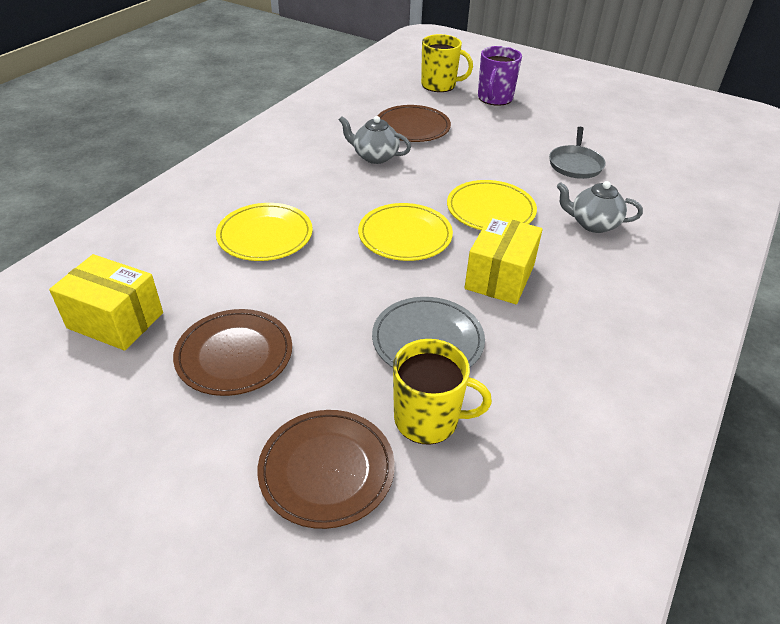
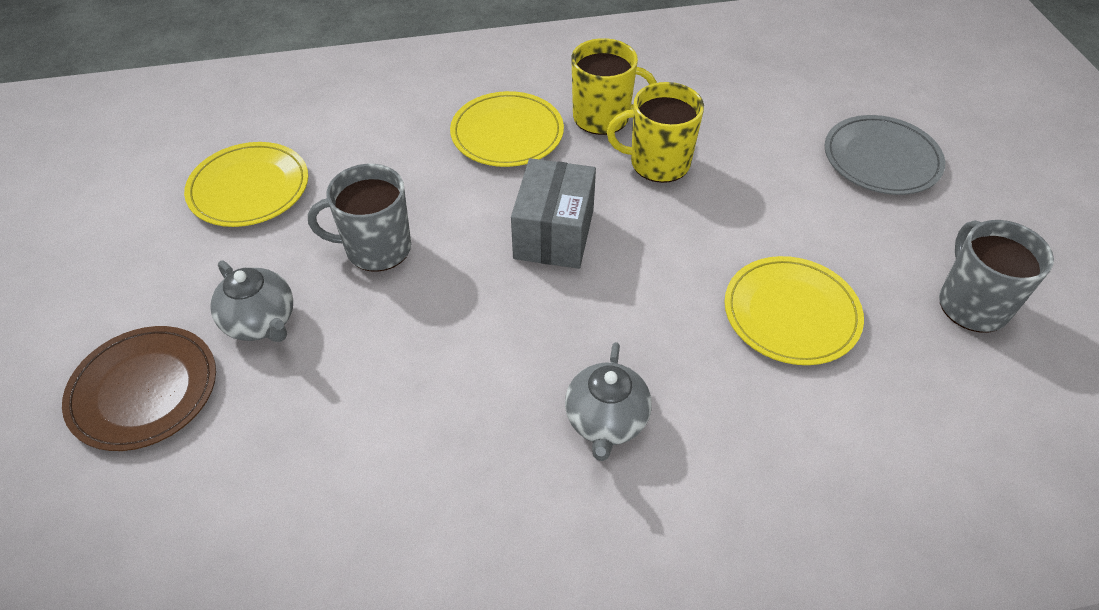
brown plate: [173,309,292,396] [257,410,395,529] [378,105,451,142] = 3 -> [62,326,216,451] = 1
grey box: none = 0 -> [511,158,596,269] = 1
grey mug: none = 0 -> [308,164,411,272] [939,220,1054,333] = 2
grey pan: [549,127,606,179] = 1 -> none = 0
purple mug: [478,46,522,106] = 1 -> none = 0
yellow box: [49,254,163,351] [464,215,543,304] = 2 -> none = 0

